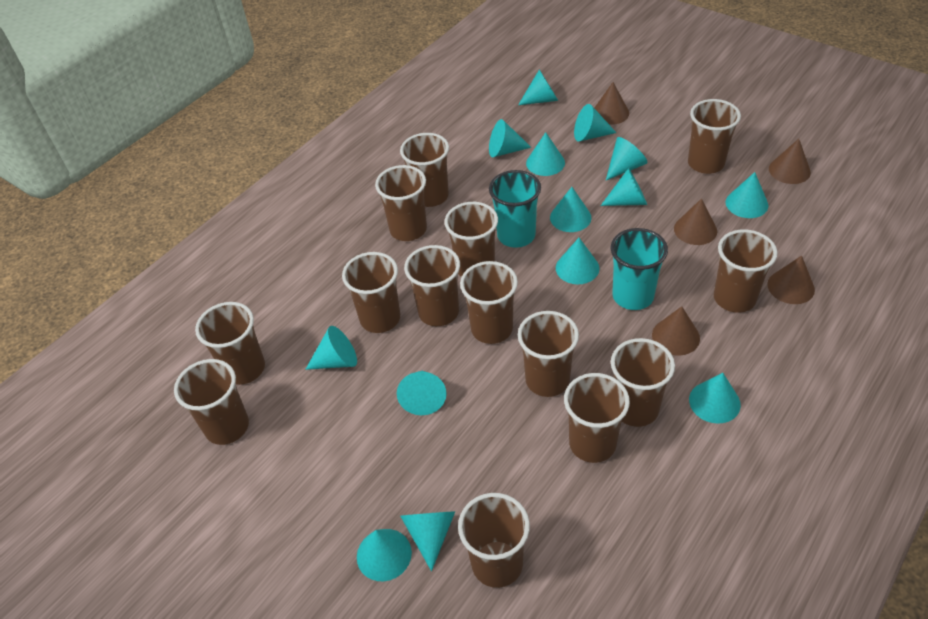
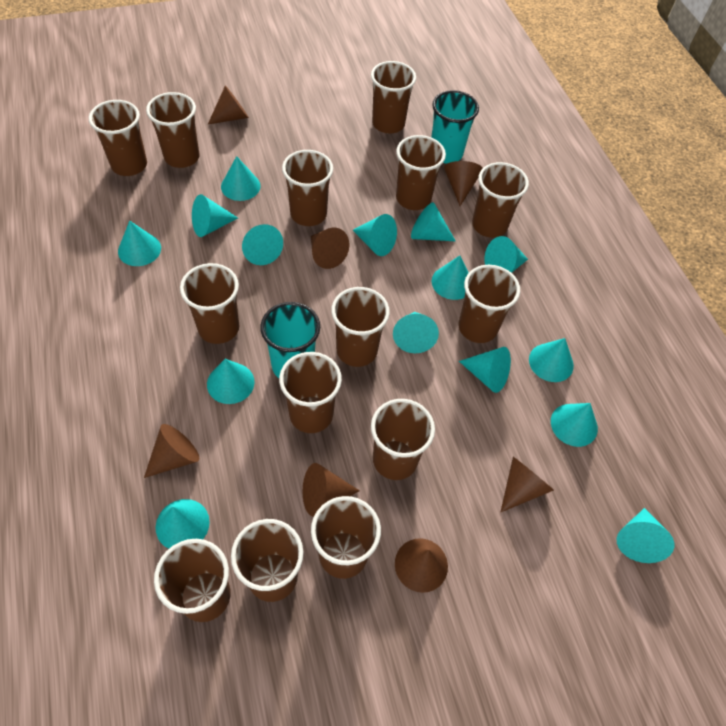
brown cone: [594,82,629,125] [652,306,700,356] [674,198,717,245] [767,256,815,304] [769,139,811,184] = 5 -> [144,424,199,478] [208,86,249,124] [303,463,360,517] [311,227,349,269] [395,538,448,593] [444,161,483,206] [501,457,554,512] = 7
turquoise cone: [305,326,357,370] [357,529,412,581] [397,371,447,415] [400,511,455,571] [489,119,531,157] [518,70,558,105] [526,132,565,176] [550,187,591,232] [556,238,599,284] [574,104,616,142] [601,168,647,206] [606,137,648,180] [689,373,741,424] [725,172,768,218] = 14 -> [118,220,161,266] [156,499,210,549] [192,194,238,237] [207,359,255,404] [221,156,261,201] [242,224,283,265] [353,214,397,256] [393,312,439,353] [411,203,456,241] [432,256,469,300] [459,347,511,393] [485,236,528,273] [529,338,574,382] [551,403,598,447] [617,508,674,563] = 15

